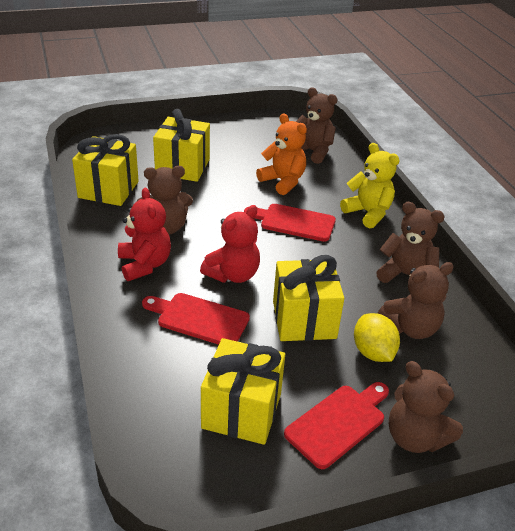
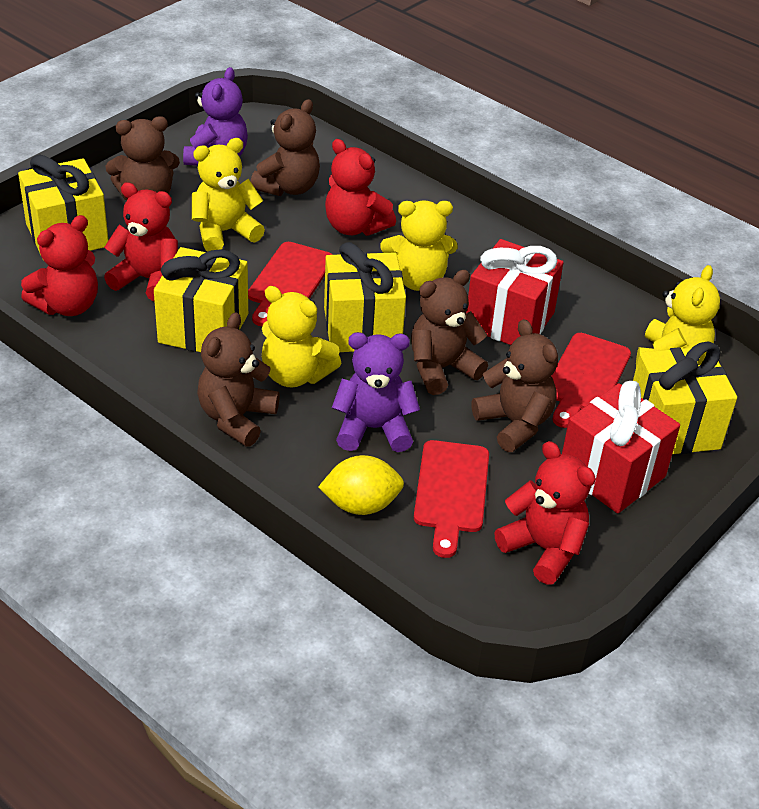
orange teddy bear: [256,113,307,195] = 1 -> none = 0
purple teddy bear: none = 0 -> [183,67,248,166] [332,332,420,452] = 2
red gift: none = 0 -> [466,239,564,345] [562,381,680,513] = 2
red teddy bear: [118,188,171,281] [200,205,260,283] = 2 -> [21,215,98,316] [104,182,178,302] [325,139,396,236] [494,441,596,585] = 4
yellow teddy bear: [340,143,400,228] = 1 -> [192,138,265,251] [262,286,341,387] [380,200,457,291] [636,265,720,366] = 4

